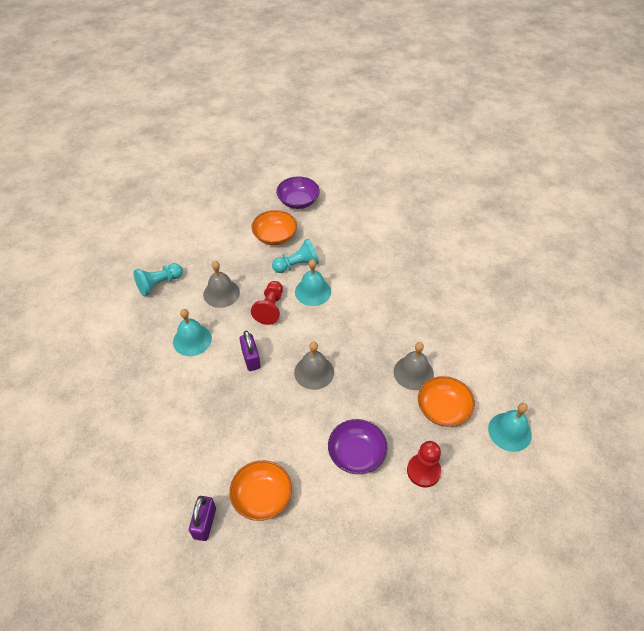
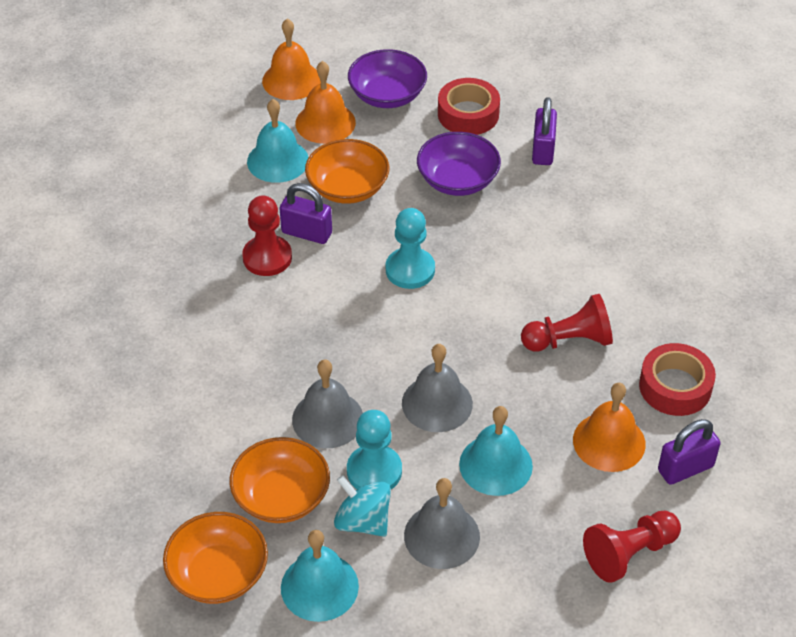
orange bell: none = 0 -> [262,19,321,100] [295,61,356,144] [573,383,646,472] = 3
purple padlock: [189,496,216,541] [240,331,261,371] = 2 -> [280,183,332,244] [532,97,557,165] [658,419,721,485] = 3
red pawn: [251,281,283,325] [407,441,441,488] = 2 -> [242,195,292,276] [521,294,613,352] [583,511,681,583] = 3
red tape: none = 0 -> [438,78,500,135] [639,343,716,416] = 2
turquoise spinning top: none = 0 -> [334,475,391,537] = 1

